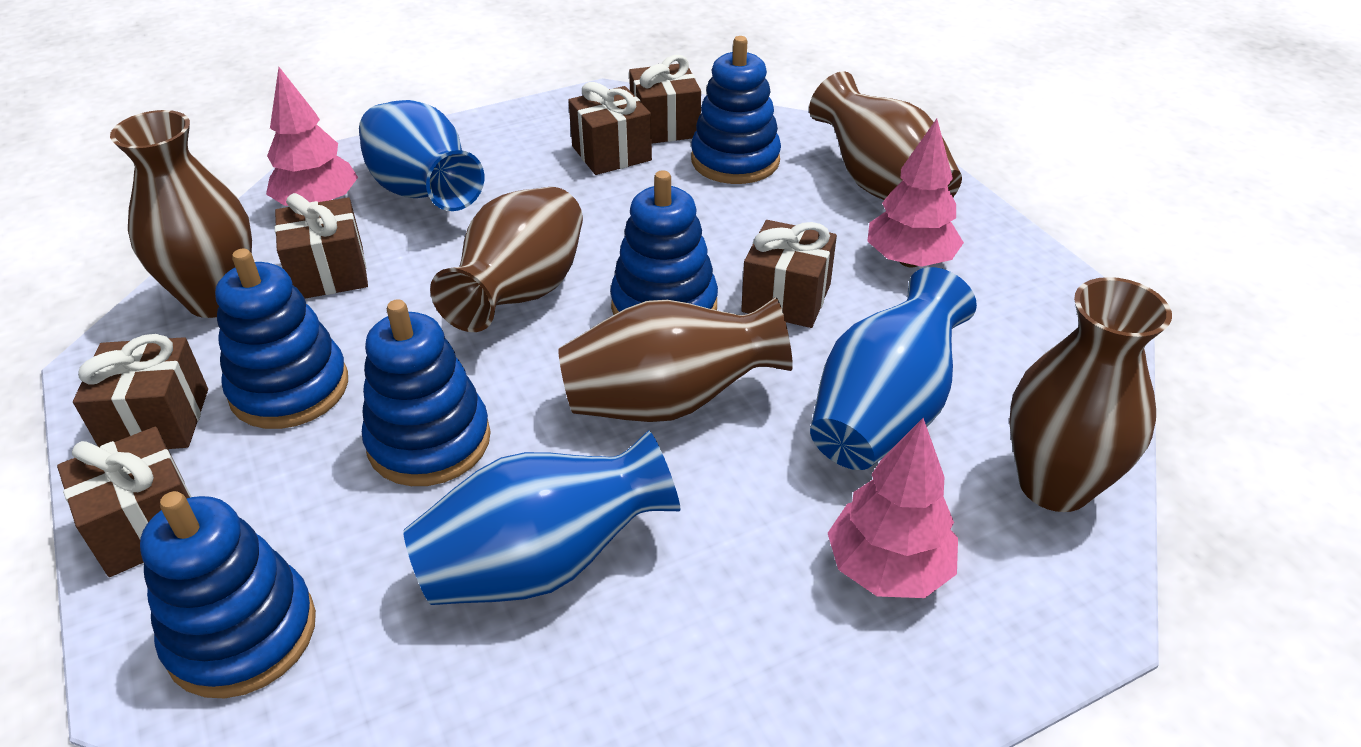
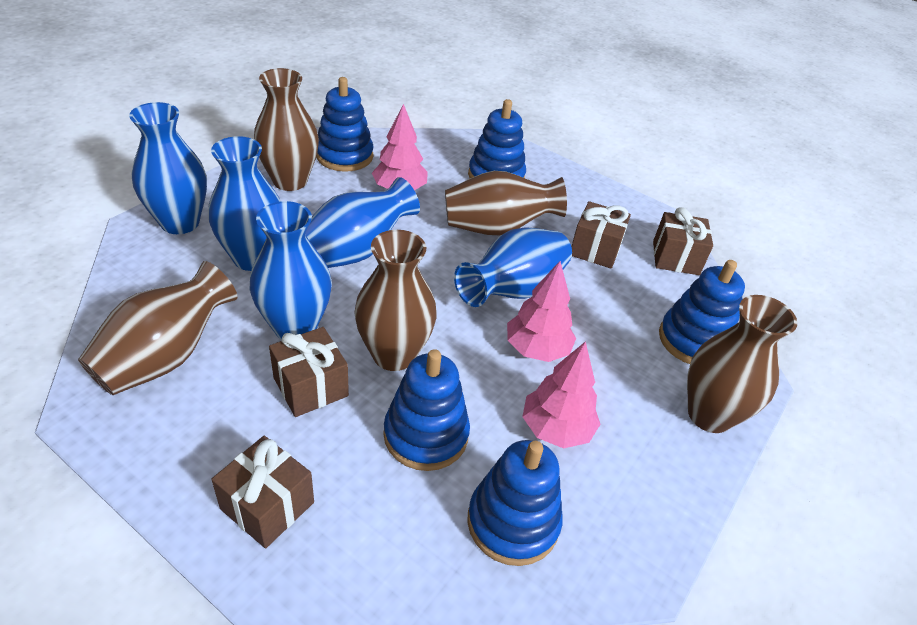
blue vase: [359,100,484,211] [403,430,680,605] [810,267,977,470] = 3 -> [129,102,207,234] [208,136,281,271] [250,201,332,340] [305,177,420,268] [454,227,572,307] = 5
brown gift: [57,427,191,577] [73,334,208,449] [275,193,368,299] [568,82,652,175] [629,55,701,144] [741,220,837,328] = 6 -> [211,436,314,548] [269,327,349,417] [571,201,631,269] [653,207,713,275] = 4

